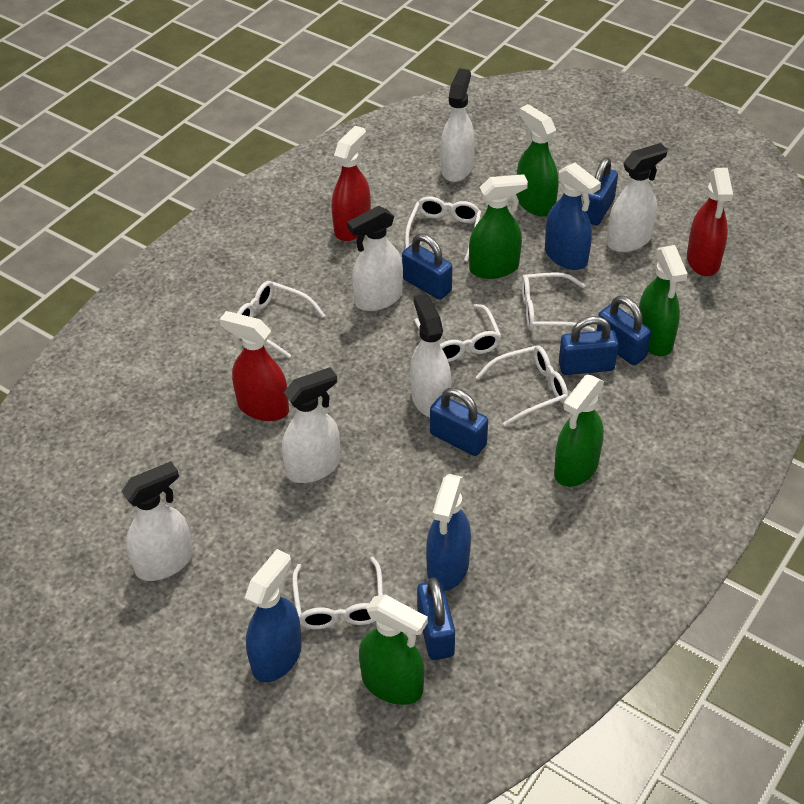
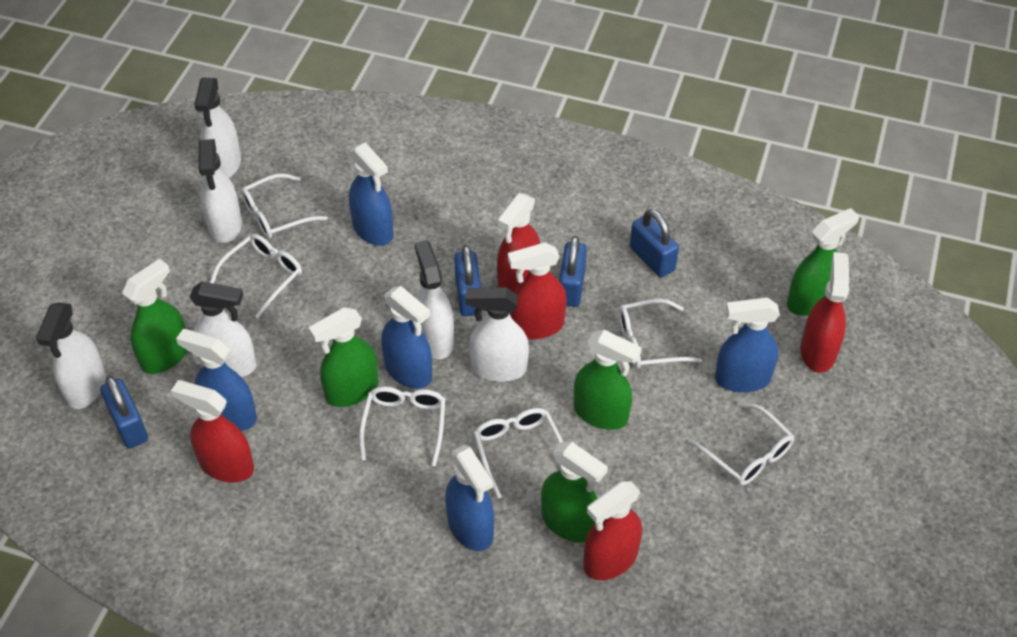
blue padlock: [402,233,452,300] [417,577,455,660] [430,388,488,456] [559,316,619,375] [583,158,618,225] [596,296,651,365] = 6 -> [100,376,148,448] [454,245,482,316] [559,236,587,307] [630,209,679,278] = 4
blue spray bottle: [245,549,302,682] [426,474,471,591] [545,163,601,270] = 3 -> [176,329,257,431] [349,142,394,246] [381,286,432,389] [445,445,494,551] [715,297,780,393] = 5
red spray bottle: [220,311,289,421] [332,126,371,241] [687,168,733,276] = 3 -> [171,380,254,482] [497,193,540,292] [508,242,567,340] [584,481,642,580] [801,252,849,373] = 5

